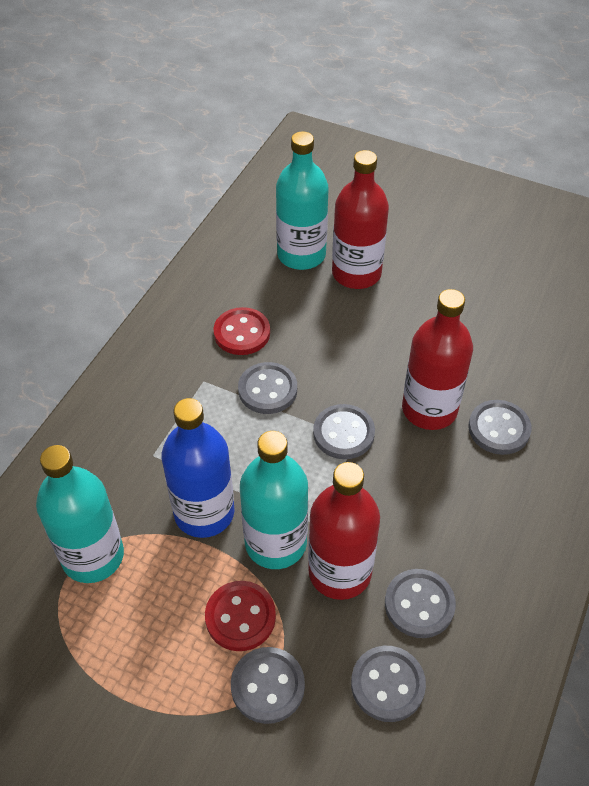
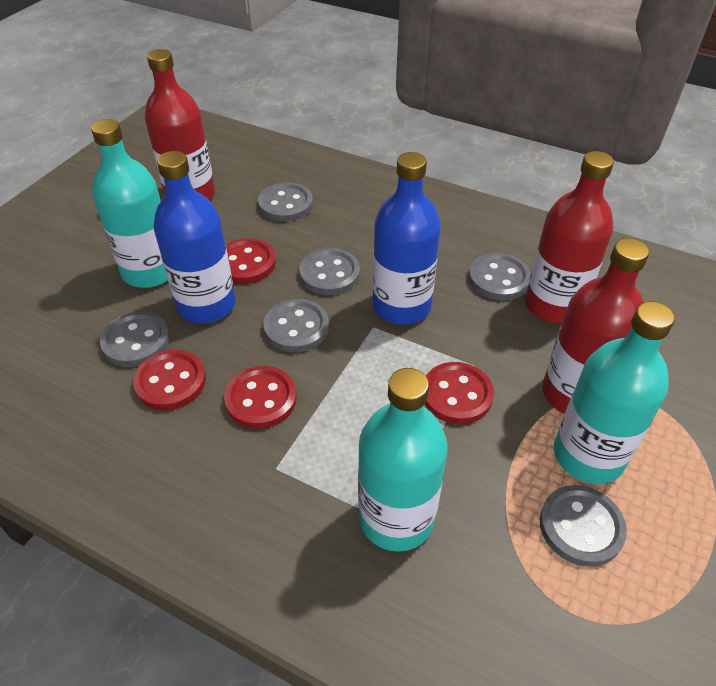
blue bottle: [162,398,234,538] = 1 -> [154,151,236,323] [373,152,441,325] = 2
red button: [205,581,276,651] [213,307,270,355] = 2 -> [133,350,206,410] [224,366,297,429] [226,238,276,284] [425,362,494,424] = 4

